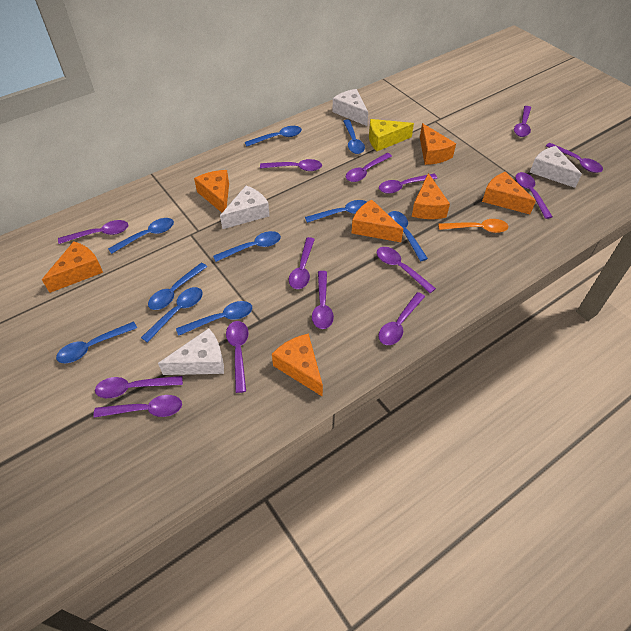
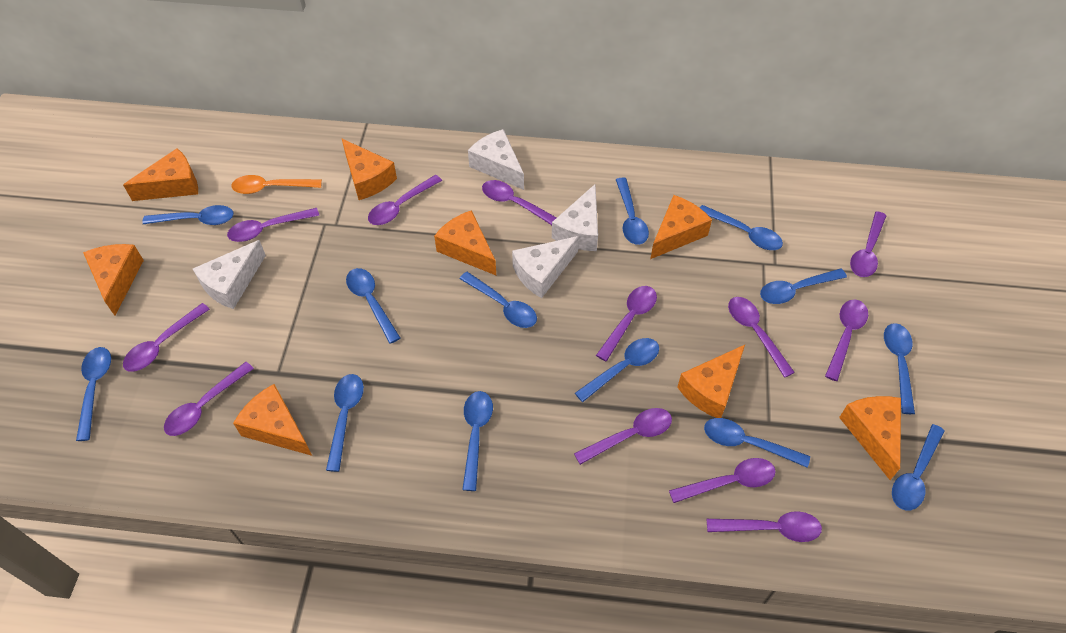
blue spoon: [56,321,137,363] [108,218,174,254] [141,287,203,343] [148,262,207,310] [176,301,252,336] [213,231,281,262] [245,126,302,146] [305,200,367,223] [343,119,365,154] [388,211,428,261] = 10 -> [76,347,111,441] [142,205,234,225] [326,374,364,472] [346,268,400,344] [459,272,537,328] [462,391,493,491] [575,338,659,402] [616,177,649,245] [700,205,783,250] [704,418,810,468] [760,268,847,304] [884,323,915,414] [892,424,945,511] = 13
orange cheese: [42,241,103,293] [194,170,229,213] [272,333,323,397] [352,200,403,242] [412,173,450,219] [420,123,456,165] [482,172,536,214] = 7 -> [83,244,144,316] [123,148,198,201] [233,384,312,456] [342,139,397,200] [434,210,496,275] [650,195,712,259] [677,345,745,418] [839,396,901,480] = 8
purple spoon: [58,220,129,244] [94,395,182,418] [95,376,183,398] [226,321,248,393] [260,159,322,171] [289,237,315,289] [312,271,334,329] [346,153,392,182] [377,247,436,293] [378,292,425,345] [379,174,437,194] [514,106,531,137] [516,172,552,219] [546,143,603,173] = 14 -> [123,303,210,372] [164,362,254,436] [227,208,319,242] [368,175,442,225] [482,180,557,225] [574,408,672,465] [596,286,657,361] [669,458,776,503] [707,511,822,542] [728,297,795,378] [825,299,868,381] [850,211,886,277] = 12
yellow cheese: [369,119,414,151] = 1 -> none = 0

